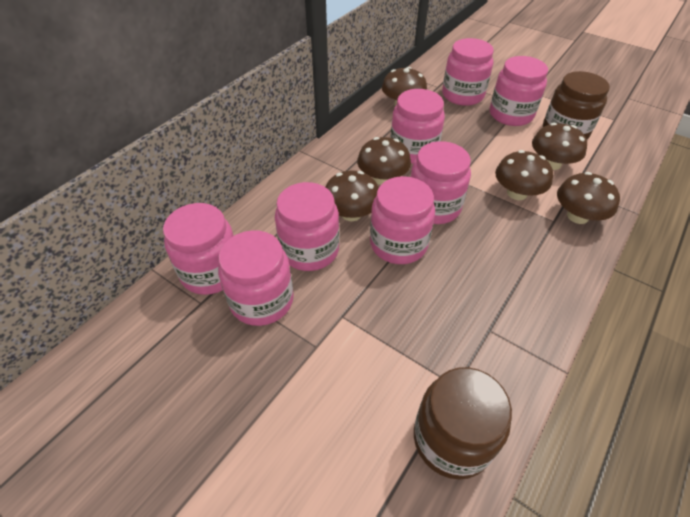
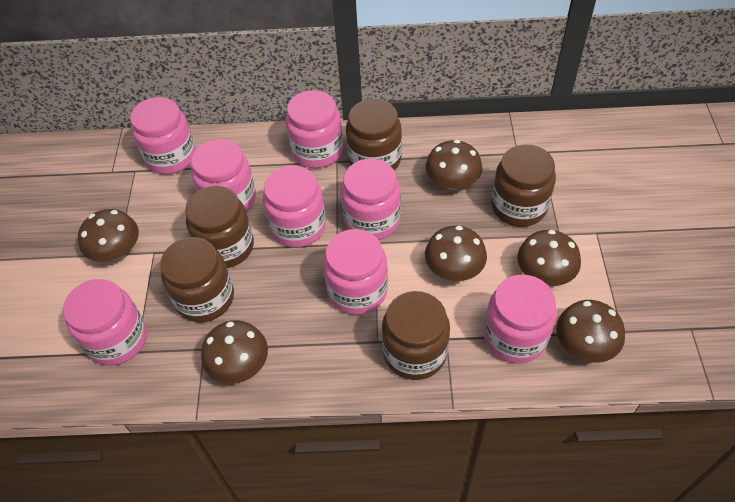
brown jar: [414,367,512,480] [543,71,610,139] = 2 -> [160,237,234,322] [185,186,254,268] [346,99,402,171] [382,291,450,380] [491,144,556,227] = 5

